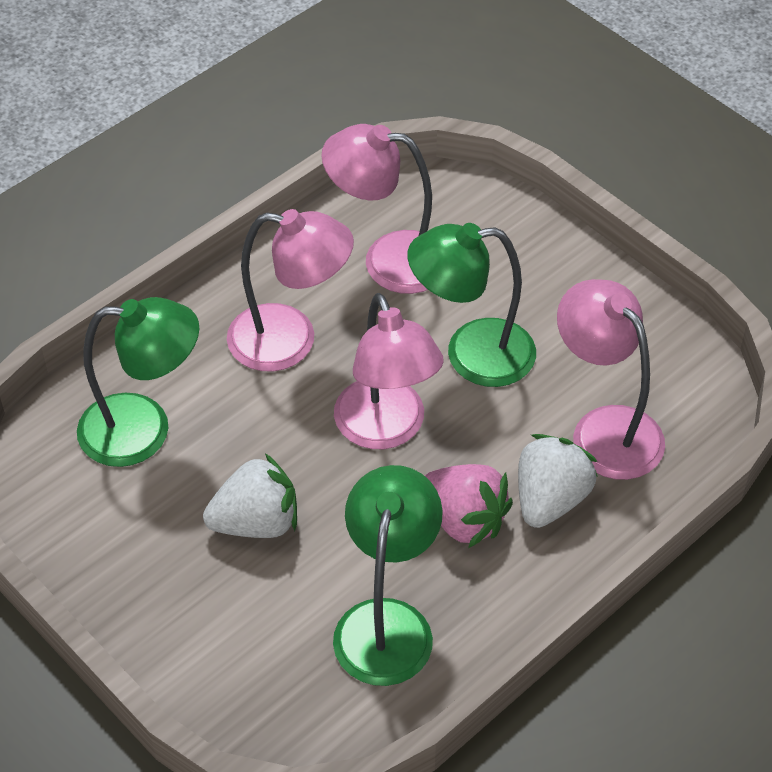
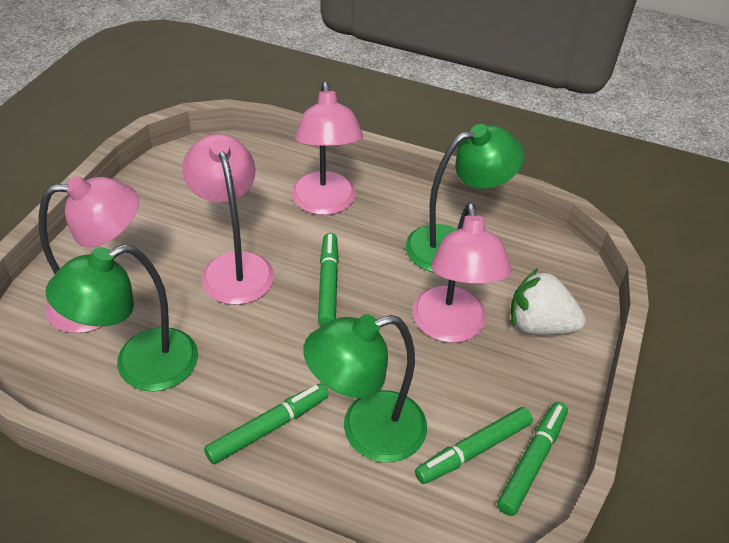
green marker: none = 0 -> [204,383,329,464] [318,233,339,326] [415,407,533,484] [497,402,568,516] = 4
pink strawberry: [425,464,513,548] = 1 -> none = 0
white strawberry: [203,453,297,538] [518,434,598,528] = 2 -> [510,268,586,335] = 1

